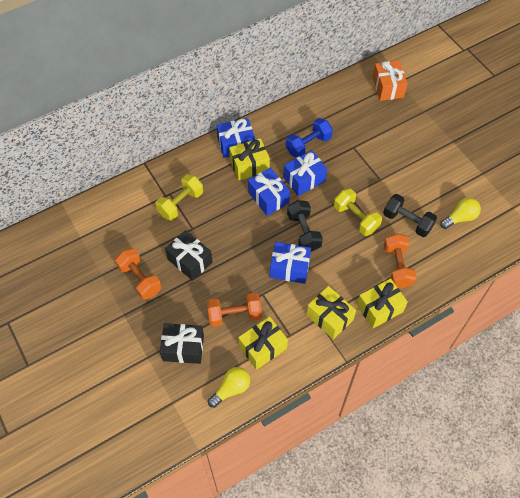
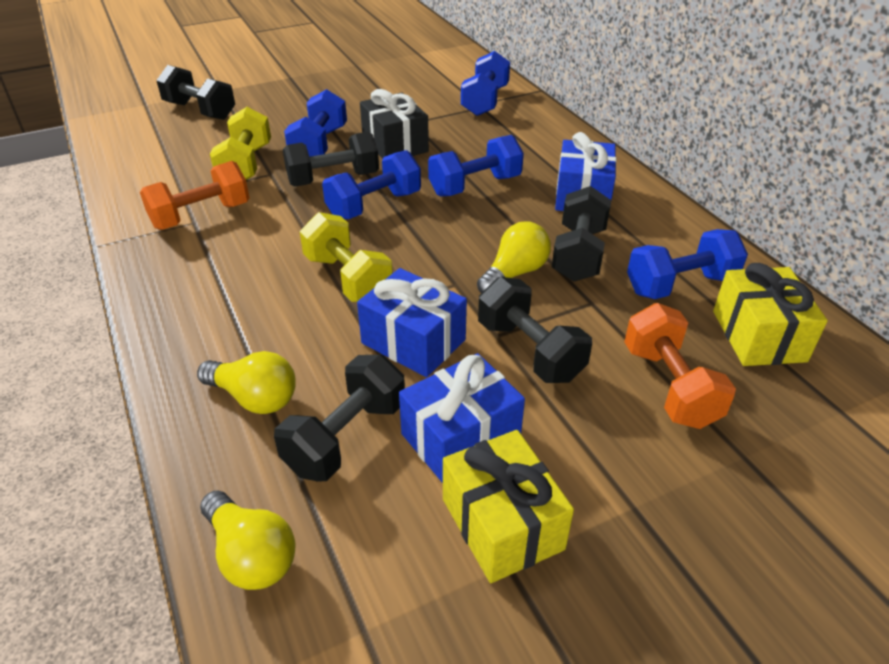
black dumbbell: [287,200,323,252] [383,194,437,237] = 2 -> [156,65,235,120] [274,355,405,482] [283,132,379,187] [478,277,592,383] [552,186,611,281] = 5
black gift: [160,323,204,364] [165,230,212,281] = 2 -> [360,89,429,159] = 1
blue dumbbell: [286,118,333,158] = 1 -> [284,89,347,157] [322,150,421,219] [428,135,524,197] [461,51,510,116] [627,229,748,299] = 5
blue gift: [216,118,255,158] [248,168,290,216] [270,242,311,284] [283,150,327,196] = 4 -> [357,268,467,377] [399,353,525,483] [555,132,616,211] = 3
orange dumbbell: [115,248,162,300] [207,293,262,327] [384,233,417,288] = 3 -> [140,161,250,230] [624,303,736,429] = 2
orange gift: [372,61,408,101] = 1 -> none = 0
yellow gift: [229,138,270,180] [238,316,288,370] [306,286,356,339] [357,278,408,328] = 4 -> [443,430,574,583] [713,263,828,366] = 2
yellow light bulb: [208,367,250,408] [440,198,481,229] = 2 -> [197,351,296,414] [200,491,295,590] [477,221,551,293] = 3

